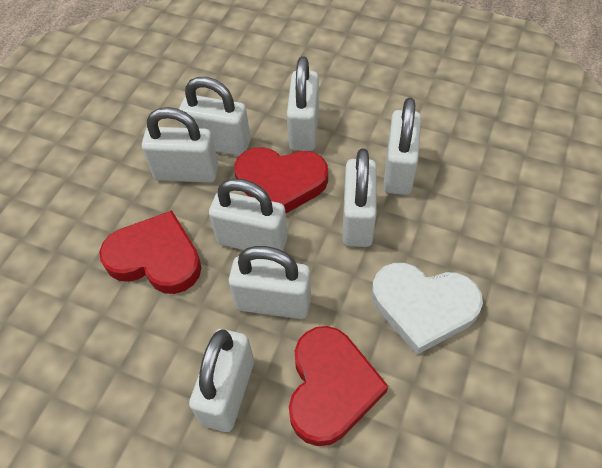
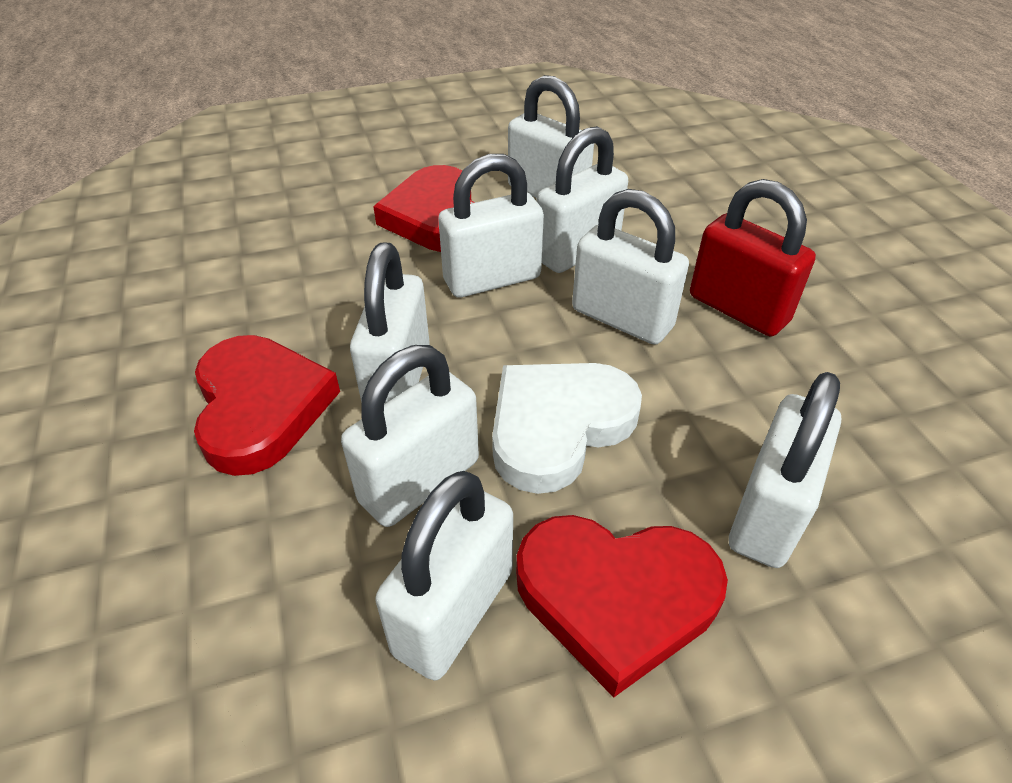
red padlock: none = 0 -> [690,179,816,337] = 1

